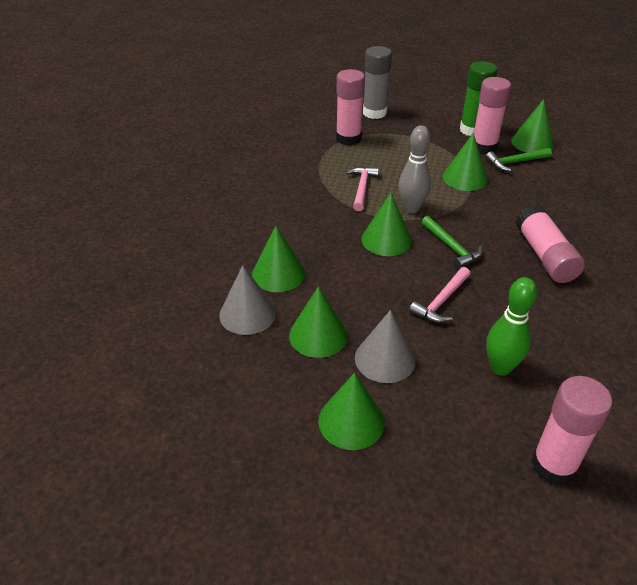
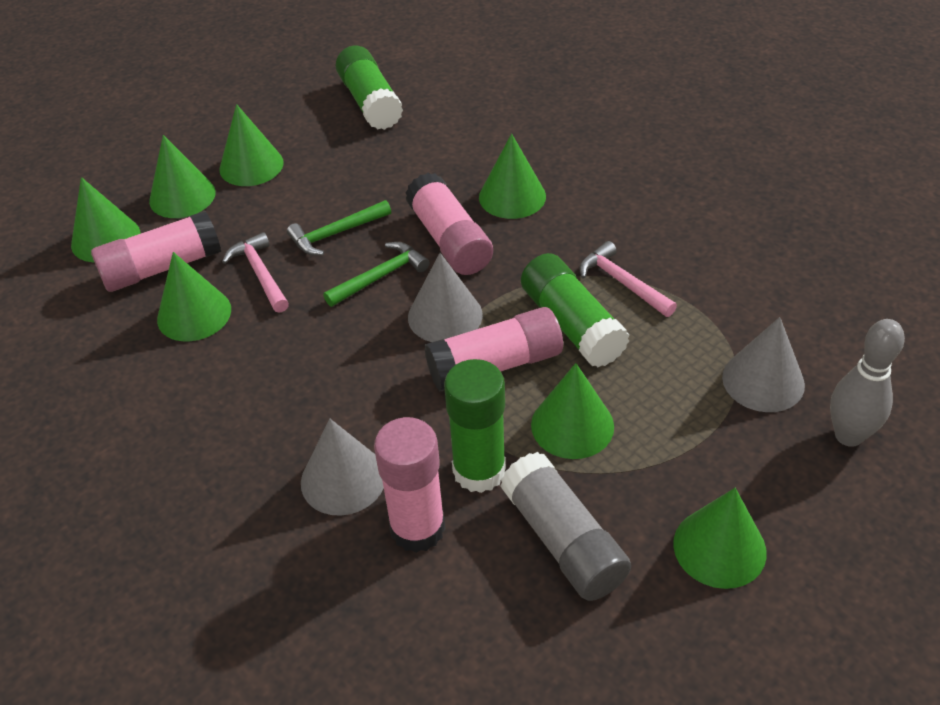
green bowling pin: [486,277,537,376] = 1 -> none = 0
green cone: [252,226,305,292] [289,286,348,358] [318,373,385,450] [362,193,412,256] [442,133,488,191] [511,99,554,153] = 6 -> [71,177,140,262] [149,135,216,218] [157,252,231,341] [220,104,284,186] [479,134,546,219] [531,363,614,459] [673,488,767,589] = 7
green glue stick: [460,61,498,136] = 1 -> [336,46,403,130] [444,359,506,493] [521,253,630,367] = 3
grey cone: [219,265,276,335] [355,310,416,383] = 2 -> [301,419,384,516] [408,253,483,342] [722,317,805,412] = 3

